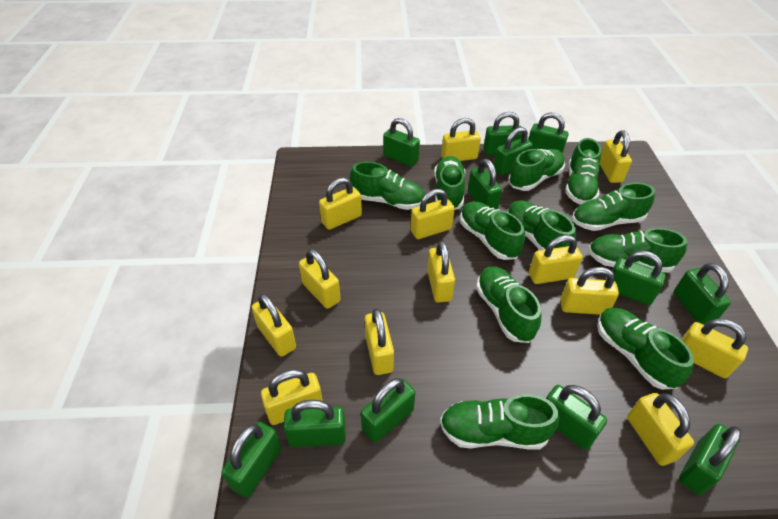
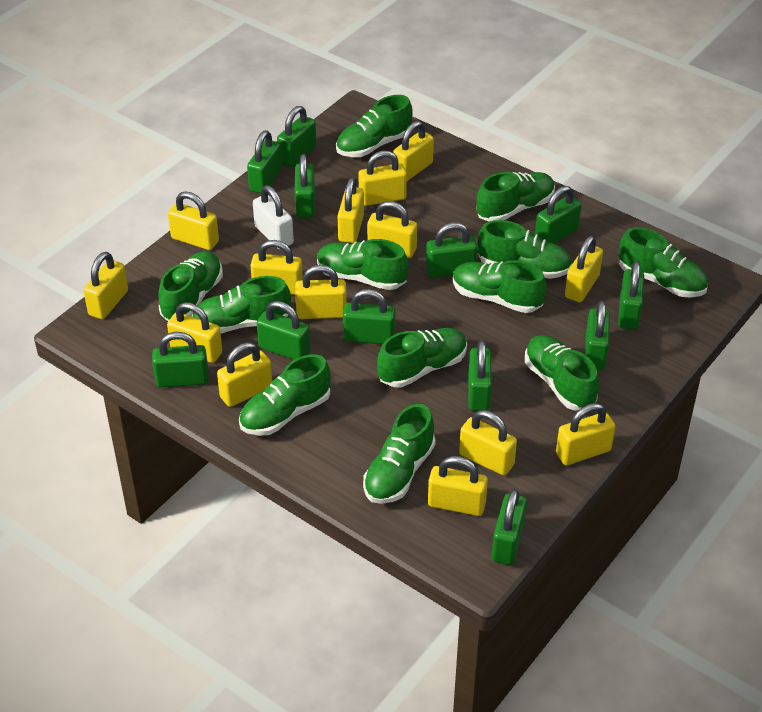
green shoe: [350,162,425,210] [434,156,465,210] [440,394,559,449] [460,201,525,260] [476,266,541,343] [508,149,565,191] [508,200,576,250] [565,138,601,205] [572,182,655,231] [588,228,687,273] [597,308,694,389] = 11 -> [158,251,223,321] [192,276,291,334] [239,354,331,436] [317,239,409,290] [336,95,412,157] [363,404,436,504] [377,328,467,388] [453,260,547,313] [476,172,555,221] [477,220,572,279] [525,335,599,410] [619,227,708,298] = 12
white padlock: none = 0 -> [253,185,294,249] = 1
yellow padlock: [252,294,296,357] [261,369,323,425] [299,249,341,309] [319,178,362,230] [365,308,394,375] [411,189,455,239] [427,241,455,303] [441,118,481,161] [529,235,583,284] [560,267,619,315] [599,130,632,183] [627,393,694,466] [681,319,748,378] = 13 -> [83,252,128,319] [167,302,222,363] [168,192,219,250] [217,343,272,407] [250,240,303,295] [295,265,347,319] [338,178,364,243] [359,151,407,206] [367,201,417,258] [393,121,434,181] [428,456,488,516] [459,410,517,476] [556,403,615,465] [565,236,603,302] = 14

